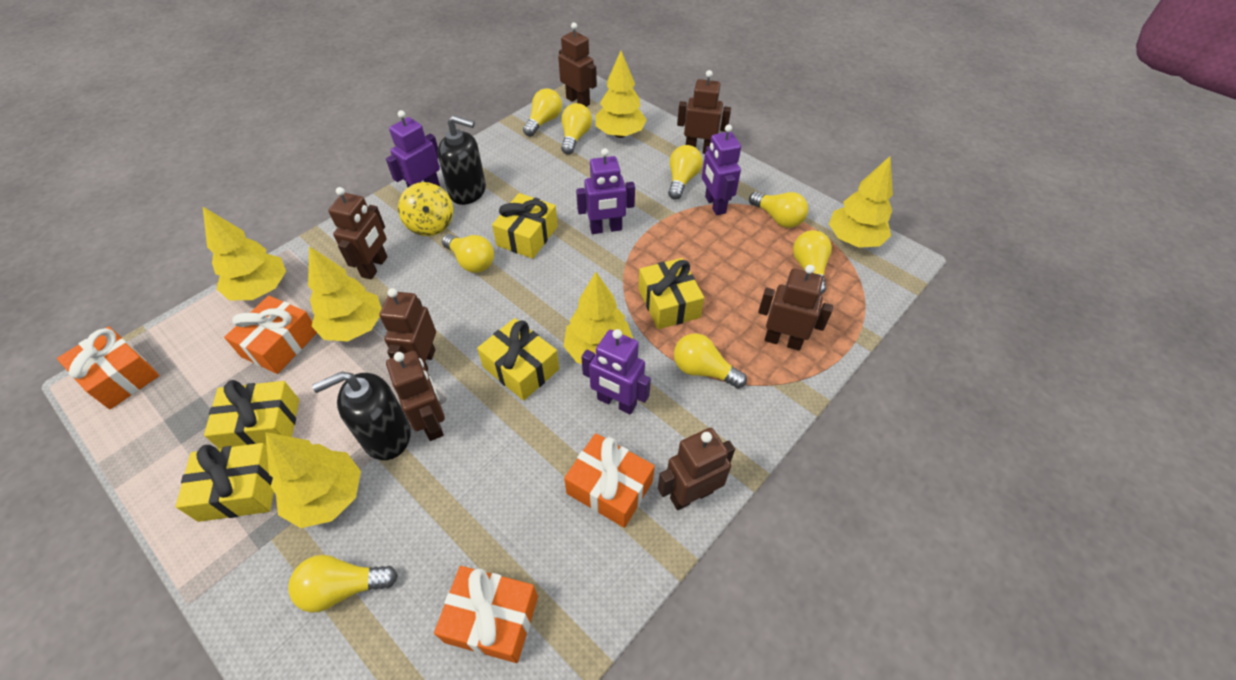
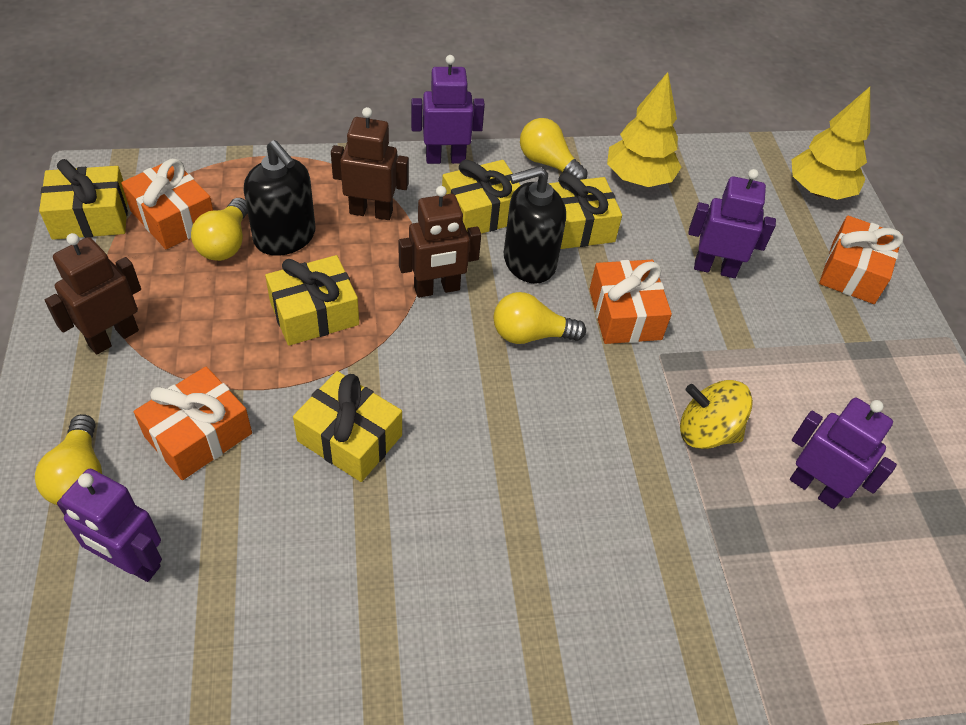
brown robot: [328,187,387,279] [379,288,436,372] [386,351,445,441] [558,22,597,107] [658,428,735,510] [677,70,731,154] [758,265,833,351] = 7 -> [45,233,141,354] [331,107,409,220] [399,186,481,298] = 3
yellow light bulb: [288,555,398,613] [442,234,494,273] [523,88,562,137] [561,103,592,154] [668,145,702,199] [674,333,747,389] [749,192,808,228] [793,230,832,295] = 8 -> [35,414,102,505] [191,198,248,261] [494,292,586,344] [520,118,588,180] = 4
yellow tree: [203,207,286,300] [266,432,361,528] [308,246,382,341] [563,272,633,364] [595,51,647,138] [829,156,893,248] = 6 -> [607,72,681,187] [792,87,870,200] = 2

